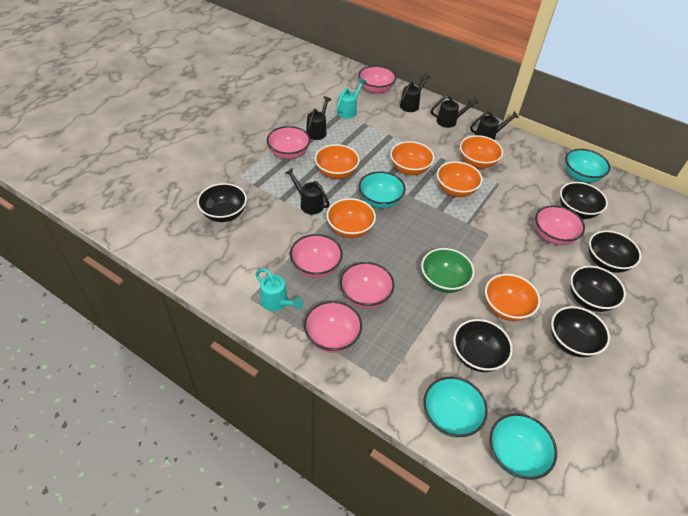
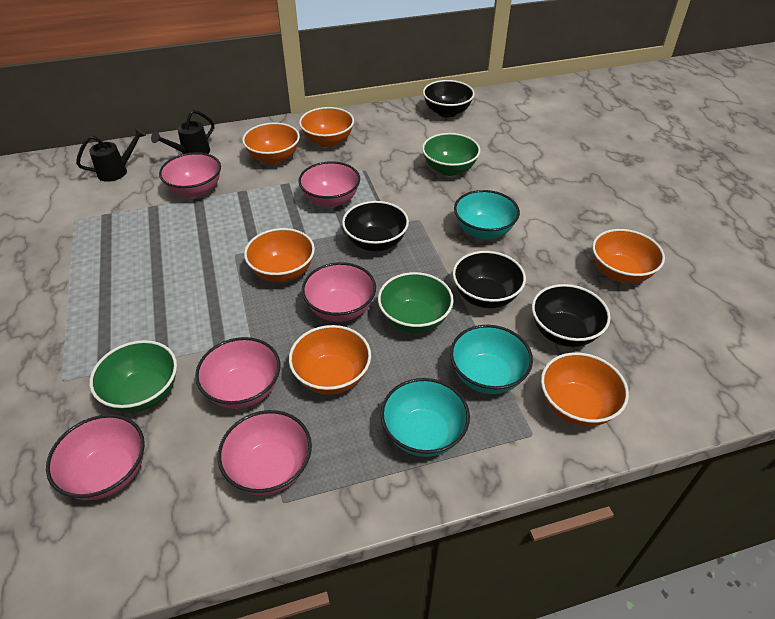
black bowl: [197,183,247,222] [453,319,513,372] [551,306,610,357] [560,182,608,219] [570,266,626,312] [589,230,641,273] = 6 -> [342,201,409,251] [423,80,475,118] [452,251,526,308] [532,284,611,347] = 4
black watering can: [286,168,329,214] [306,96,332,140] [400,73,430,112] [431,95,479,128] [470,111,519,140] = 5 -> [76,128,146,182] [151,110,214,154] = 2
green bowl: [421,248,475,293] = 1 -> [89,340,177,413] [378,272,454,333] [422,133,480,176] = 3
turquoise bowl: [359,171,406,209] [423,376,488,438] [489,413,557,480] [565,149,610,183] = 4 -> [381,378,470,457] [450,325,533,394] [454,190,520,239] = 3
turquoise watering can: [255,269,304,311] [337,78,366,119] = 2 -> none = 0

